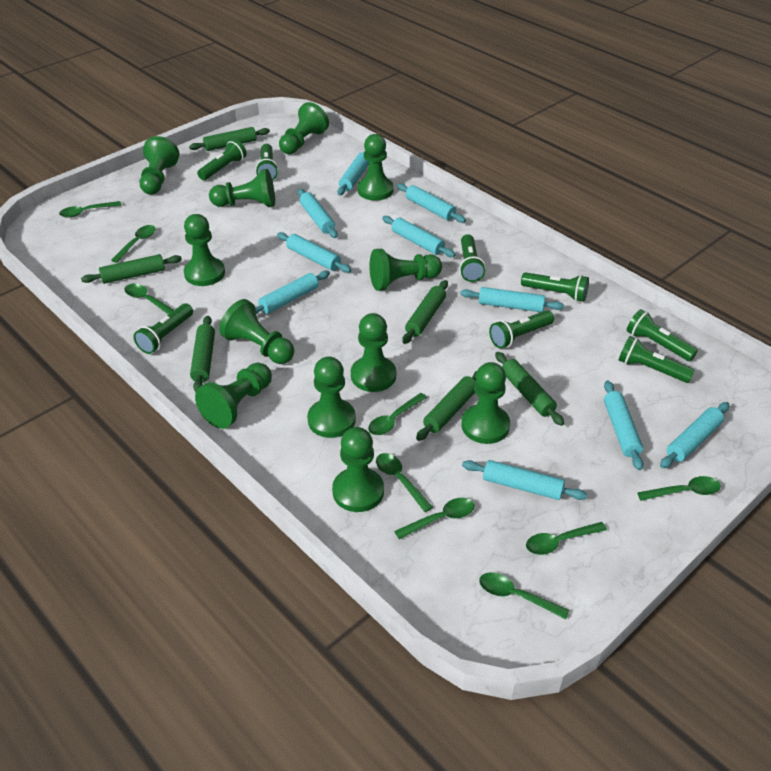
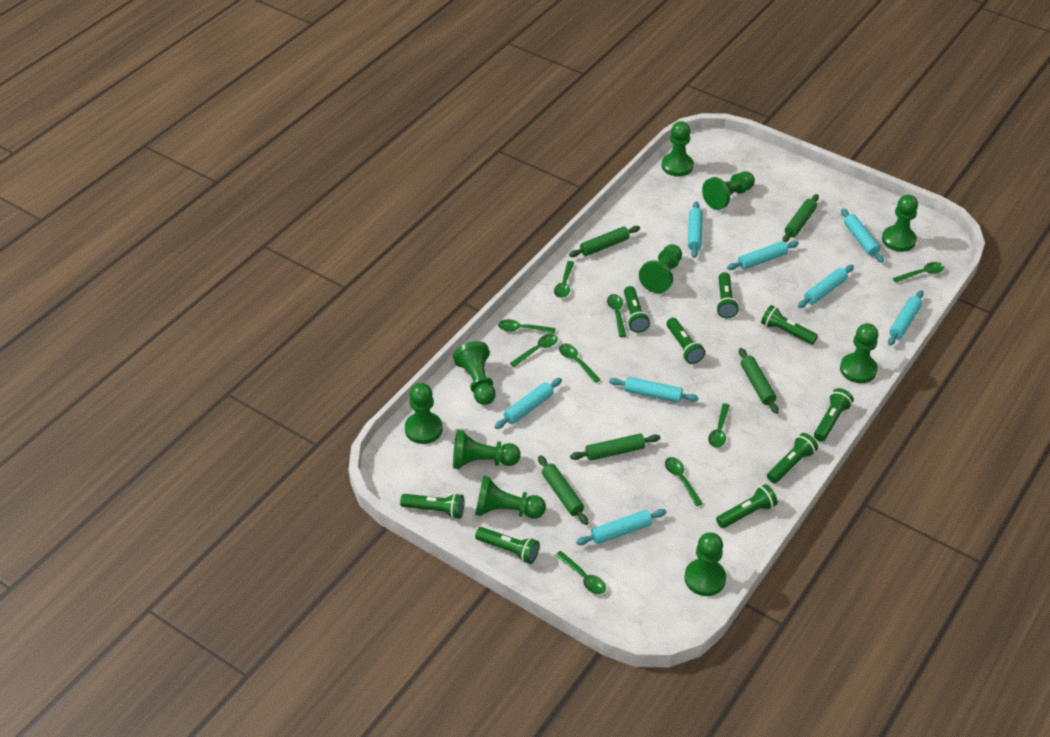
green flashlight: [133,303,193,354] [197,139,247,180] [255,144,278,181] [459,234,486,282] [489,310,554,348] [521,272,589,302] [619,336,695,383] [627,309,698,361] = 8 -> [400,493,464,519] [475,527,540,564] [624,286,650,333] [666,318,705,364] [716,272,739,318] [716,484,778,528] [761,305,818,345] [767,433,818,483] [814,388,854,442] = 9
green pawn: [140,136,179,195] [184,214,225,286] [195,363,272,429] [209,169,275,207] [219,299,294,364] [279,102,329,154] [307,356,356,438] [332,427,384,512] [351,313,396,392] [357,134,394,201] [369,249,442,291] [461,362,510,444] = 12 -> [405,383,443,444] [453,341,496,405] [453,430,521,469] [475,476,546,519] [639,244,682,293] [661,121,694,177] [684,532,726,596] [702,171,755,210] [840,323,878,383] [882,195,918,252] = 10
green rolling pin: [81,254,182,284] [189,127,270,151] [190,316,215,392] [402,280,448,344] [416,371,477,441] [495,352,564,426] = 6 -> [538,455,588,525] [569,226,640,257] [570,433,660,461] [739,348,779,414] [783,194,819,242] = 5
turquoise rolling pin: [255,271,330,314] [277,232,351,273] [298,189,338,238] [337,152,369,195] [382,216,455,257] [397,183,466,223] [460,287,564,312] [462,460,587,500] [604,381,643,470] [660,402,729,468] = 10 -> [495,378,562,429] [576,509,666,545] [609,377,699,403] [688,201,703,258] [727,241,799,270] [798,265,854,308] [841,208,884,263] [888,290,924,345] = 8

